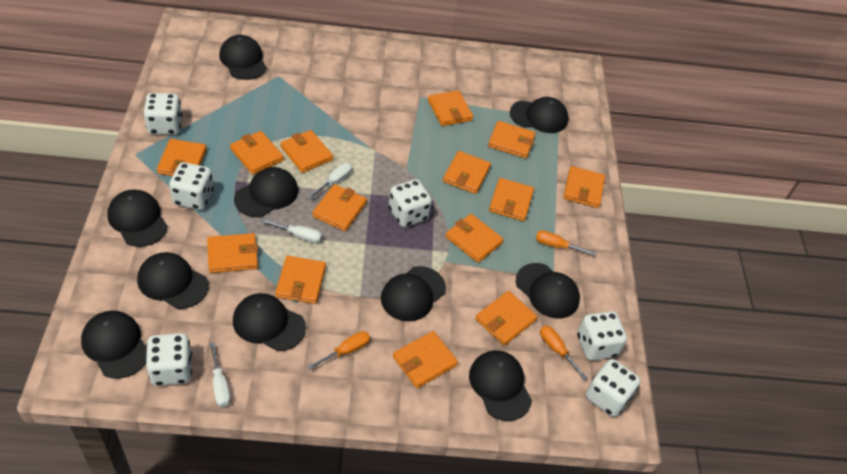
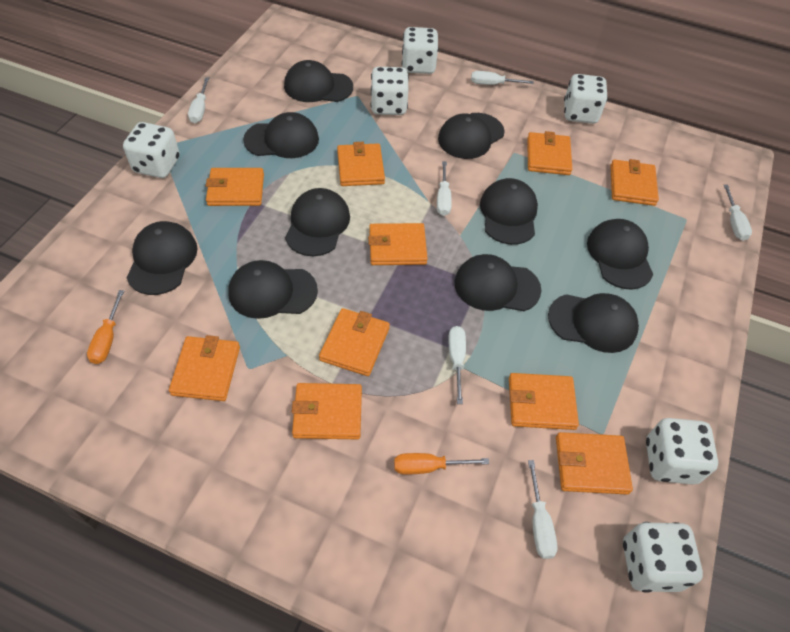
orange screwdriver: [308,331,370,369] [536,230,596,256] [540,326,587,380] = 3 -> [87,290,124,364] [394,453,489,475] = 2
orange wallet: [157,139,207,176] [207,233,258,273] [230,131,284,175] [275,256,326,304] [281,130,333,173] [312,184,367,231] [393,331,458,388] [428,90,473,126] [443,151,491,194] [446,214,504,263] [475,291,537,346] [488,121,536,159] [489,178,534,221] [564,166,605,208] = 14 -> [169,335,240,401] [206,168,264,206] [292,383,362,439] [319,308,390,376] [337,142,385,186] [368,223,428,265] [509,373,579,430] [527,131,572,175] [556,432,633,495] [610,159,659,206] = 10
white screwdriver: [210,342,230,407] [261,219,322,243] [308,163,352,199] = 3 -> [188,77,209,123] [437,161,452,216] [448,326,466,404] [471,71,534,85] [528,460,558,559] [724,184,752,241] = 6

